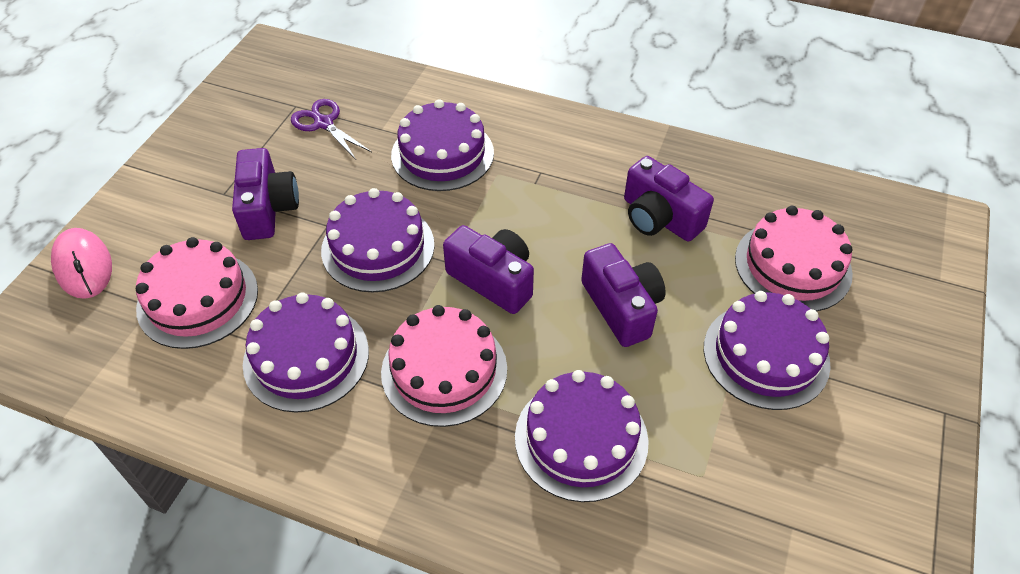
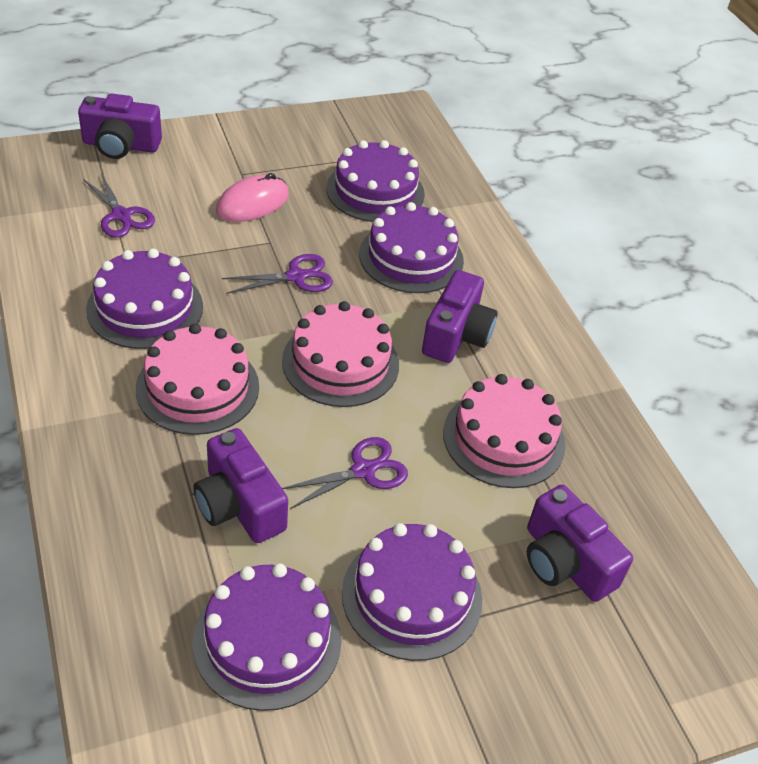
purple scissors: [291,99,372,160] = 1 -> [83,174,155,238] [222,254,333,294] [282,437,408,509] = 3

